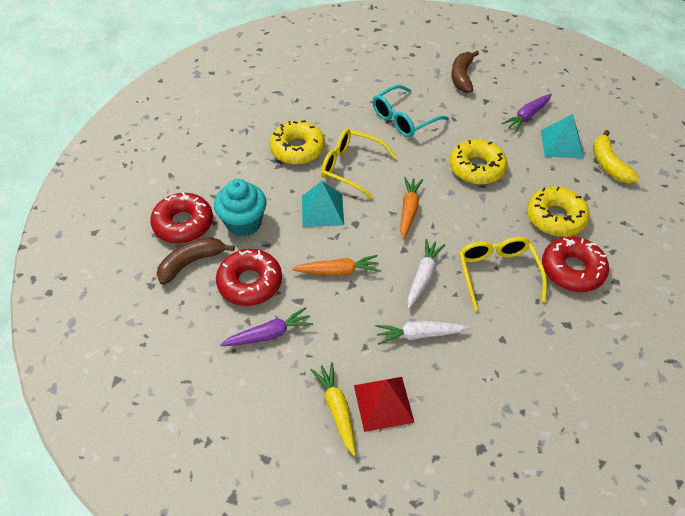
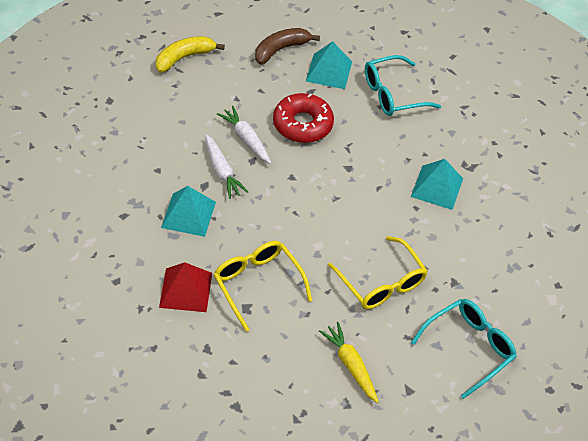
brown banana: [157,237,235,285] [451,51,479,93] = 2 -> [255,28,320,64] = 1
orange carrot: [292,255,380,276] [400,177,423,239] = 2 -> none = 0
purple carrot: [220,307,313,346] [502,94,552,132] = 2 -> none = 0
red donut: [150,192,213,243] [216,249,282,306] [542,236,609,292] = 3 -> [273,93,334,143] = 1
turquoise cupcake: [214,179,267,236] = 1 -> none = 0
turquoise glasses: [373,85,449,137] = 1 -> [365,55,441,116] [411,299,517,399] = 2
turquoise pyramid: [302,181,344,227] [541,114,583,158] = 2 -> [161,186,216,237] [306,41,352,89] [411,159,463,210] = 3
yellow donut: [269,120,325,165] [449,139,508,184] [527,187,590,237] = 3 -> none = 0

